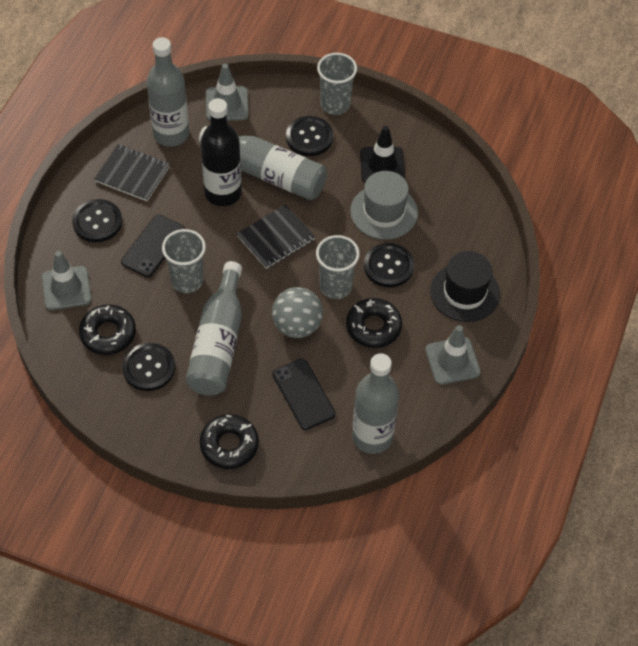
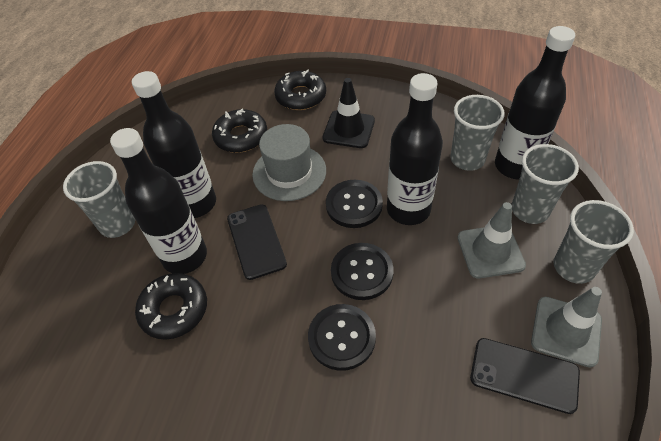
black bottle: [201,98,242,206] = 1 -> [110,128,207,274] [132,71,216,218] [387,73,443,225] [495,26,575,180] = 4
black button: [72,199,122,242] [122,343,175,391] [286,116,333,156] [364,243,414,288] = 4 -> [308,304,376,371] [326,180,383,228] [331,243,394,300] = 3
black hat: [430,251,500,322] = 1 -> none = 0
black notebook: [94,144,170,201] [237,204,315,269] = 2 -> none = 0
grey ball: [272,287,323,338] = 1 -> none = 0
grey bottle: [147,37,189,147] [186,261,242,396] [199,126,327,200] [352,353,399,454] = 4 -> none = 0
grey cup: [162,229,206,293] [316,235,360,299] [317,53,357,115] = 3 -> [63,161,135,238] [450,95,504,171] [512,144,579,224] [554,200,634,284] = 4
grey traffic cone: [42,251,92,310] [206,64,249,121] [425,325,481,385] = 3 -> [457,202,526,278] [531,287,602,368] = 2

